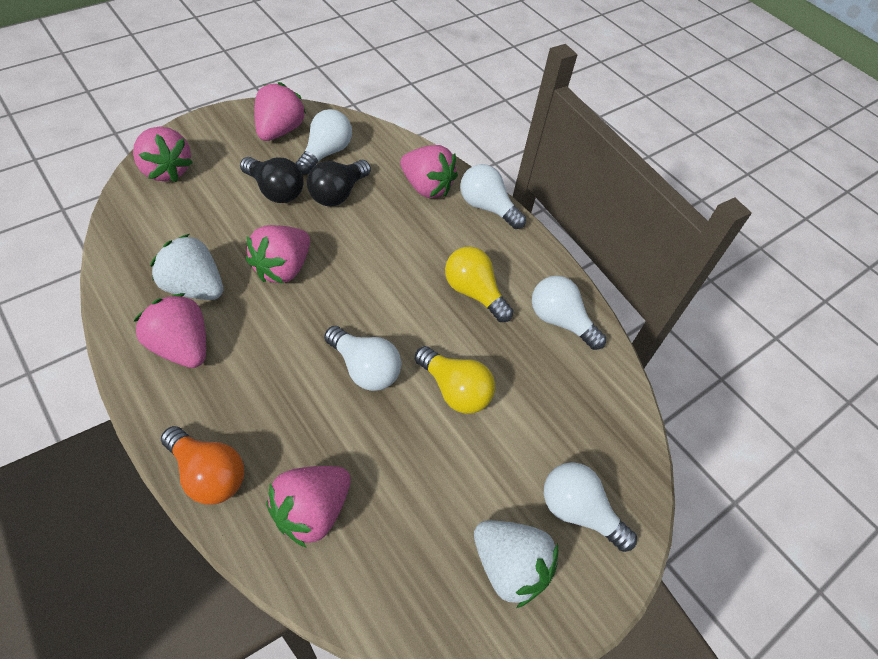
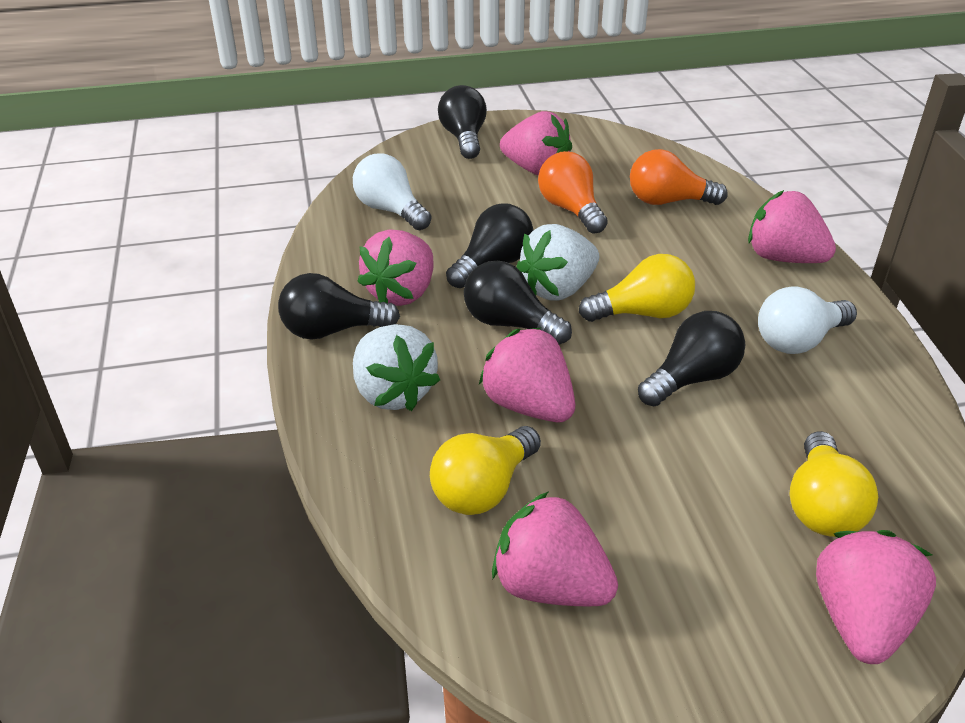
black light bulb: [240,157,304,203] [307,160,371,206] = 2 -> [278,273,400,340] [438,85,487,159] [446,204,534,288] [464,261,572,345] [638,311,745,406] = 5
orange light bulb: [161,426,244,505] = 1 -> [538,151,608,234] [630,149,728,205] = 2
white light bulb: [295,109,352,175] [324,326,401,391] [460,164,526,229] [532,276,606,350] [544,462,637,552] = 5 -> [353,153,431,230] [758,286,857,354] = 2
yellow light bulb: [415,346,495,414] [445,247,513,322] = 2 -> [430,426,541,515] [579,254,695,322] [789,431,878,537] = 3

